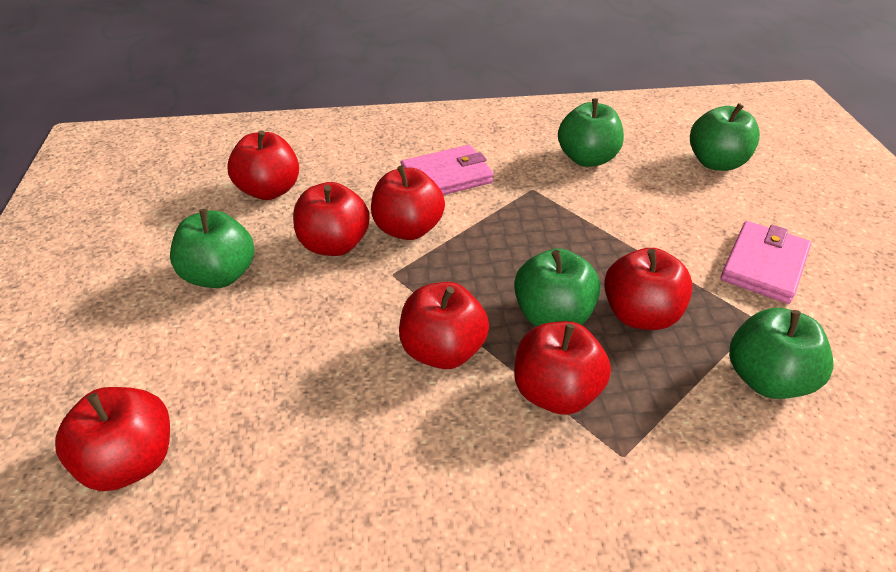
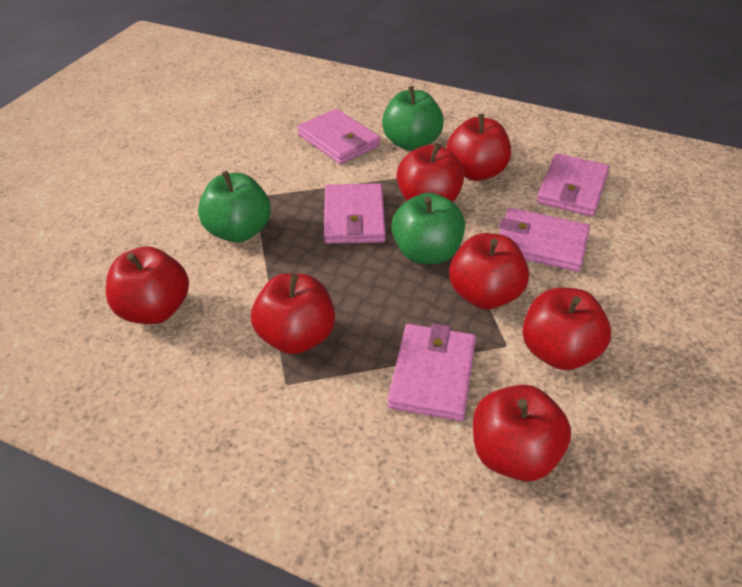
green apple: [170,209,255,288] [514,248,600,327] [558,98,624,167] [690,103,760,171] [729,308,834,399] = 5 -> [198,171,271,243] [382,86,444,151] [391,193,465,264] = 3
pink wallet: [401,145,493,195] [720,221,811,304] = 2 -> [297,109,380,164] [324,183,386,244] [387,323,476,421] [499,208,590,272] [537,153,609,216] = 5

